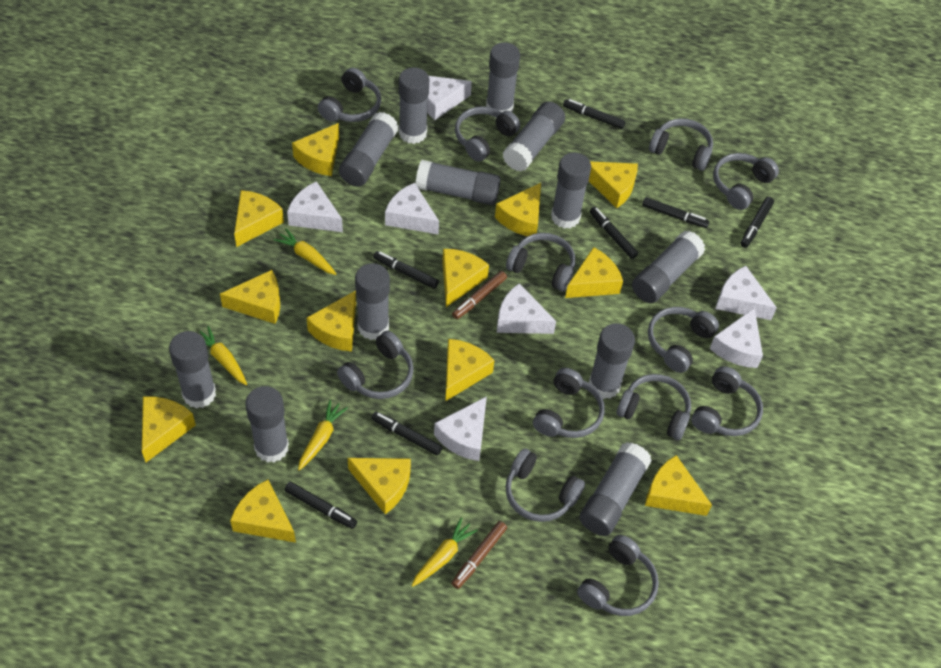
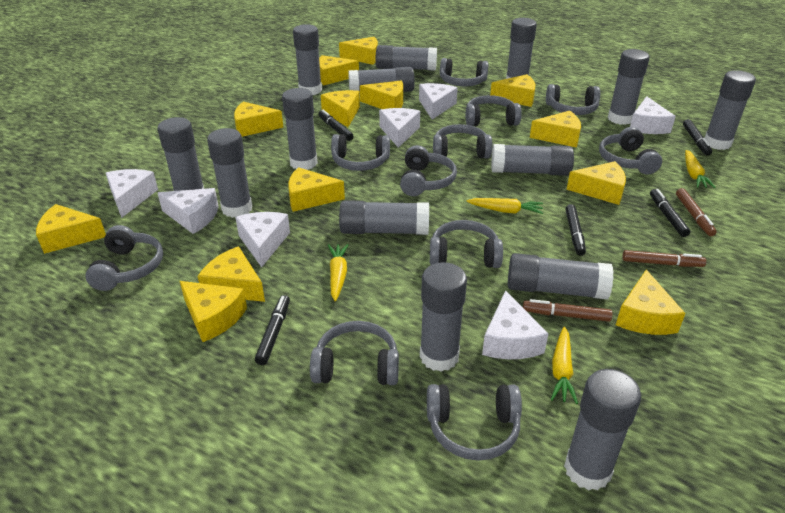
black marker: [284,482,357,529] [371,411,442,455] [373,251,439,289] [563,99,626,129] [589,207,638,259] [642,197,709,228] [741,197,774,248] = 7 -> [255,295,290,365] [318,110,354,141] [565,204,586,256] [650,189,690,237] [683,119,712,156] = 5
brown marker: [451,521,507,589] [452,271,507,319] = 2 -> [523,299,613,322] [622,250,706,267] [676,188,717,236] = 3
grey glue stick: [169,331,216,409] [245,386,289,463] [339,112,399,187] [355,263,390,340] [399,67,429,144] [416,160,500,205] [486,42,520,118] [503,101,565,172] [551,153,591,229] [579,442,652,536] [589,323,635,399] [632,231,705,303] = 12 -> [158,117,204,191] [207,128,252,218] [282,88,318,170] [293,24,322,95] [339,200,429,235] [348,67,415,94] [376,45,437,71] [420,262,467,372] [491,144,574,176] [506,18,537,79] [508,253,614,300] [564,369,641,491] [608,49,650,125] [705,70,756,150] = 14
grey headphones: [318,68,381,122] [337,331,414,399] [455,106,520,162] [505,448,585,522] [506,233,575,291] [533,368,605,438] [577,535,659,616] [617,374,691,440] [648,307,719,373] [649,118,713,171] [691,366,763,436] [713,153,779,210] = 12 -> [85,225,163,291] [310,321,399,385] [331,134,390,171] [400,145,457,196] [427,384,522,461] [430,220,503,268] [433,124,492,158] [440,58,489,86] [466,95,522,126] [546,84,600,115] [599,127,662,175] = 11

